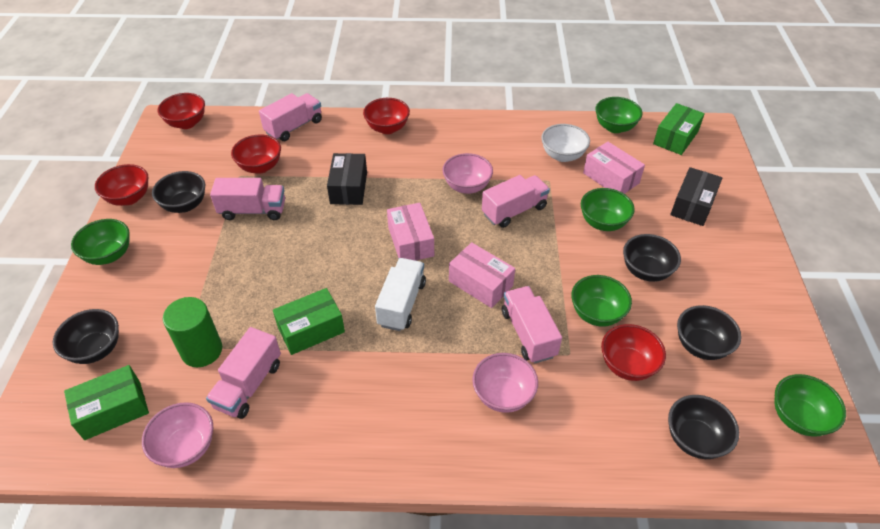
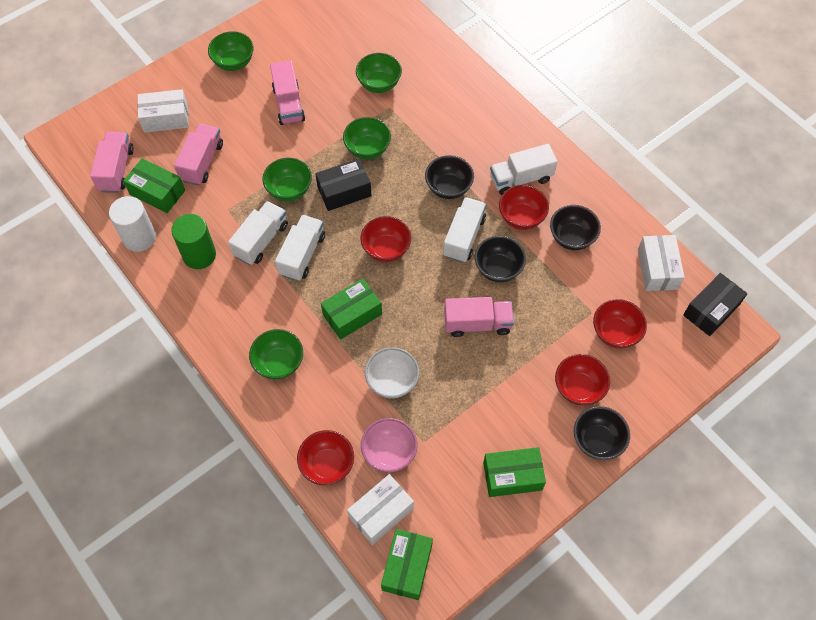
black bowl: [53,309,119,364] [152,171,205,213] [623,234,681,282] [668,395,739,459] [677,305,741,360] = 5 -> [425,155,474,199] [475,236,526,282] [550,205,601,250] [574,406,630,460] = 4
green box: [64,365,149,440] [273,288,345,355] [653,103,705,155] = 3 -> [123,158,185,213] [321,278,382,339] [381,529,433,600] [483,447,546,497] = 4
pink bowl: [142,402,213,468] [442,153,493,194] [472,353,538,413] = 3 -> [361,418,417,472] = 1
pink box: [387,203,434,261] [449,242,515,308] [583,141,645,194] = 3 -> none = 0
pink truck: [206,327,281,419] [210,178,285,220] [259,93,322,141] [482,175,550,228] [502,286,562,363] = 5 -> [90,132,134,193] [174,124,223,185] [270,60,305,125] [444,297,514,337] = 4
white box: none = 0 -> [138,89,189,133] [347,474,414,545] [638,235,685,291] = 3
white cylinder: none = 0 -> [109,196,156,252] = 1
white truck: [375,258,426,331] = 1 -> [228,201,288,265] [275,215,325,281] [443,197,486,263] [490,144,558,195] = 4

